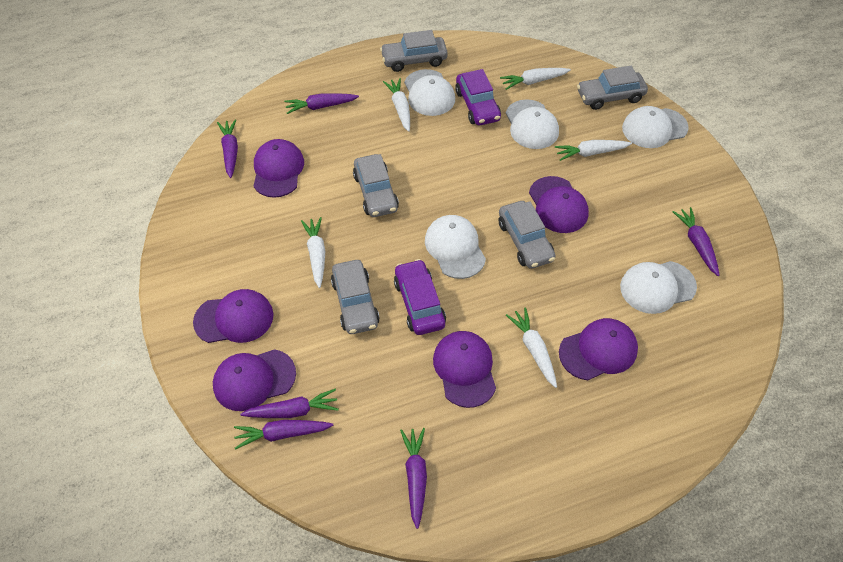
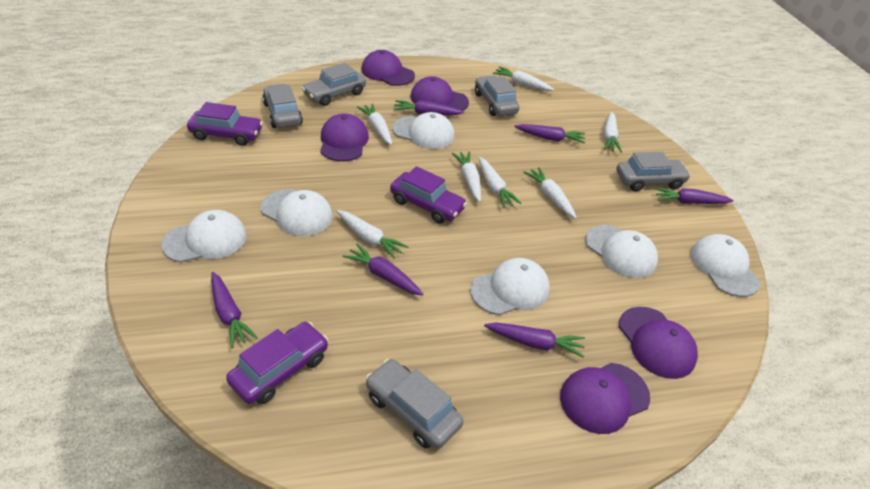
purple cap: [193,289,274,343] [213,349,296,411] [254,139,304,198] [433,331,496,408] [529,176,589,233] [559,318,638,380] = 6 -> [320,113,369,161] [361,50,415,86] [411,76,469,111] [560,363,650,434] [619,307,698,379] = 5
purple car: [394,259,446,335] [455,69,501,125] = 2 -> [187,102,263,146] [226,322,329,404] [390,166,467,224] = 3
white cap: [404,69,455,116] [425,215,486,279] [506,99,559,149] [620,261,697,314] [622,106,689,148] = 5 -> [162,210,247,262] [261,189,333,236] [392,112,454,149] [470,258,550,315] [585,225,658,278] [691,234,760,297] = 6
white carrot: [301,217,325,288] [383,78,410,132] [500,68,571,90] [506,307,557,388] [555,140,632,161] = 5 -> [336,210,409,259] [357,103,392,145] [452,151,481,202] [479,157,522,208] [493,67,554,91] [523,167,577,219] [604,112,622,153] = 7

